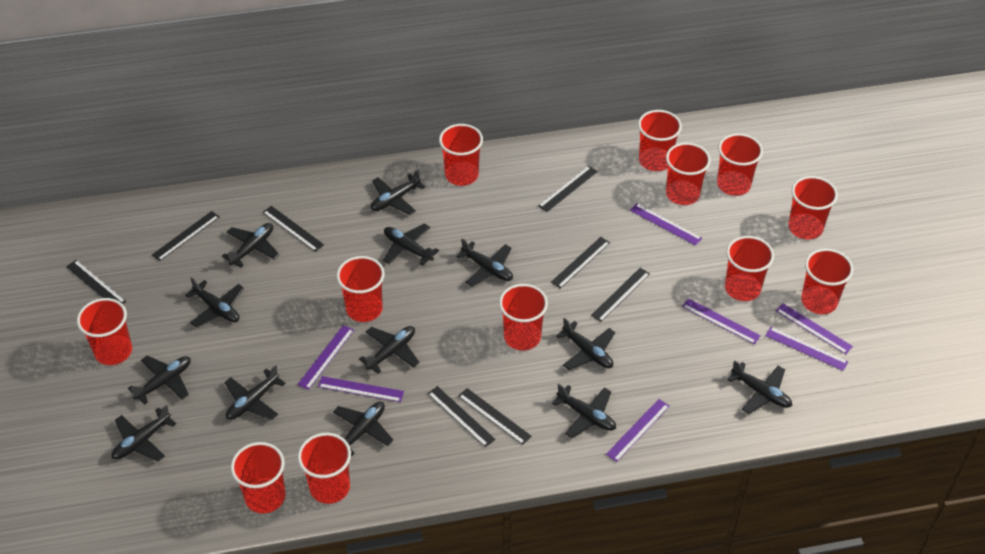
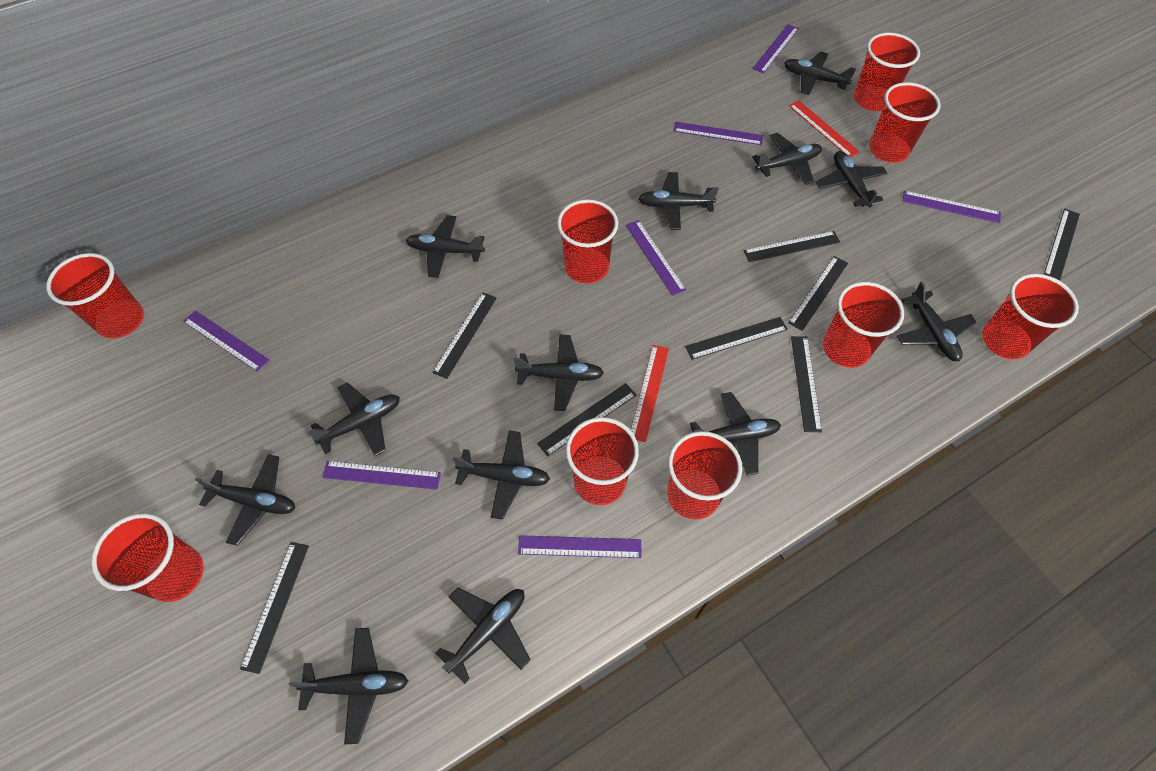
red cup: [77,298,132,365] [231,442,286,514] [298,433,351,504] [336,256,385,322] [439,124,483,186] [499,284,548,351] [638,110,682,171] [666,143,711,205] [717,133,763,196] [725,236,774,301] [788,176,838,240] [801,248,853,314] = 12 -> [46,253,144,339] [91,513,204,602] [557,199,618,284] [565,417,639,505] [667,431,742,520] [823,282,904,368] [854,33,920,111] [869,82,941,163] [982,274,1079,359] = 9
red ruler: none = 0 -> [631,345,669,442] [789,100,860,157] = 2

